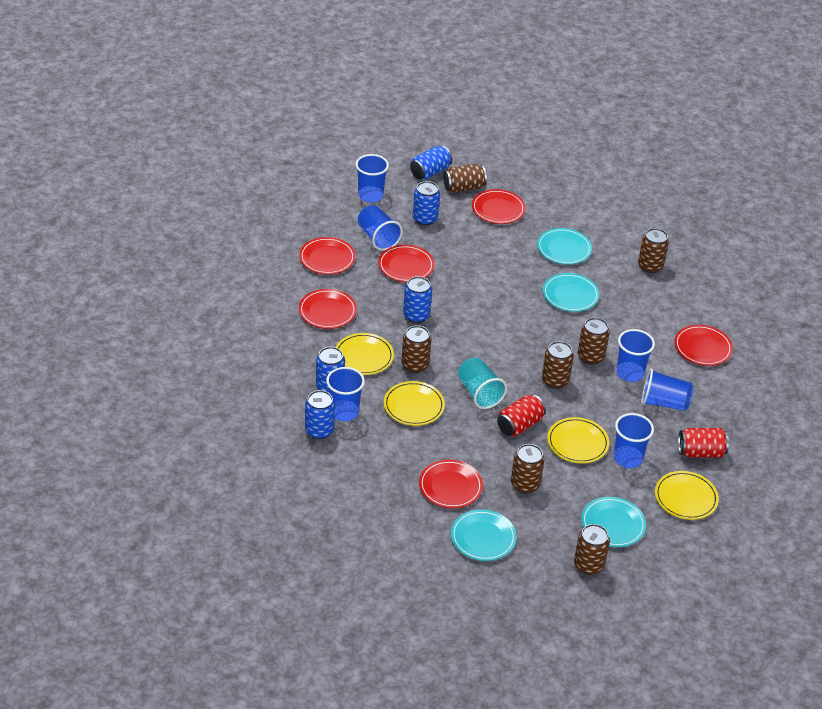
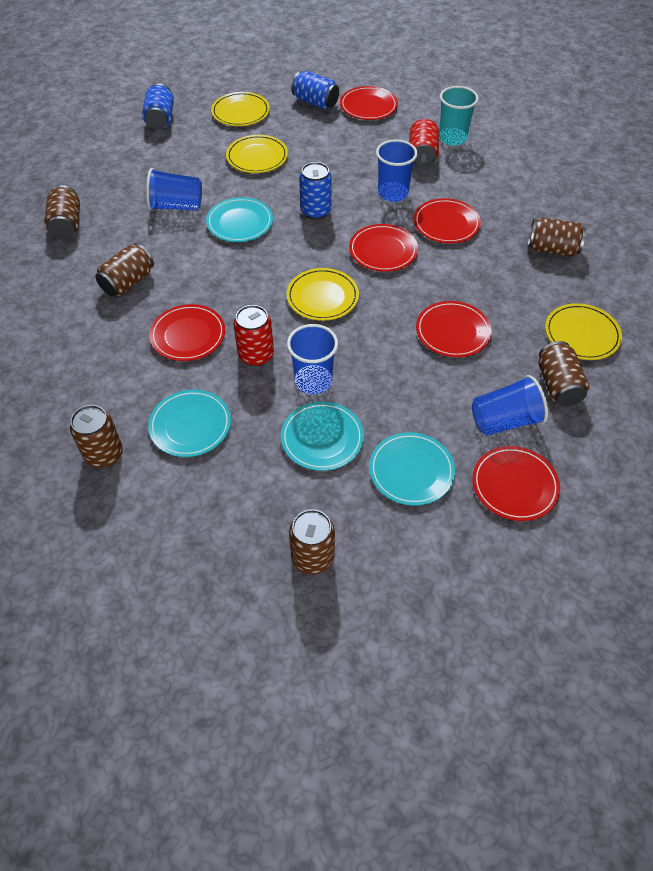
blue can: [305,390,335,439] [316,347,345,392] [403,276,432,323] [410,146,452,180] [413,181,440,226] = 5 -> [142,83,174,130] [291,71,339,109] [299,162,332,219] = 3
blue cup: [326,367,365,421] [355,154,389,202] [358,205,403,251] [613,413,654,468] [616,329,655,382] [641,369,694,411] = 6 -> [146,168,202,211] [287,324,338,394] [376,139,418,202] [472,375,548,436] = 4
brown can: [401,325,431,373] [443,164,487,193] [511,444,544,493] [542,341,574,389] [574,524,610,575] [578,318,610,365] [638,228,669,273] = 7 -> [44,185,80,239] [70,405,123,468] [95,243,154,296] [289,509,335,575] [528,218,586,256] [539,341,589,406] = 6

